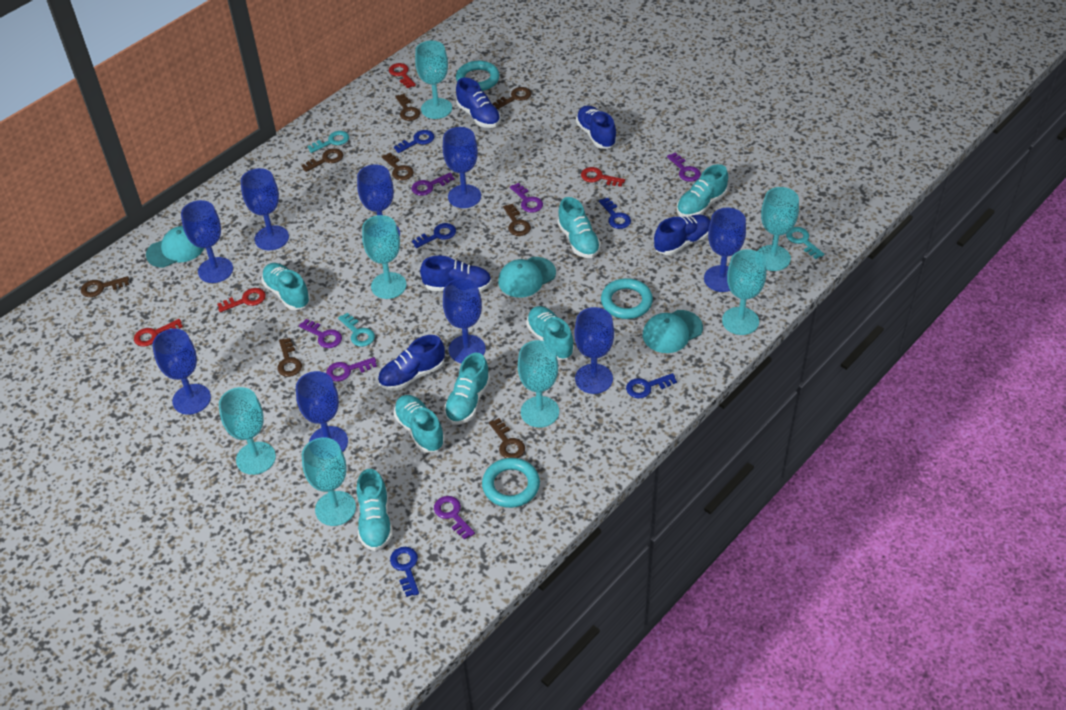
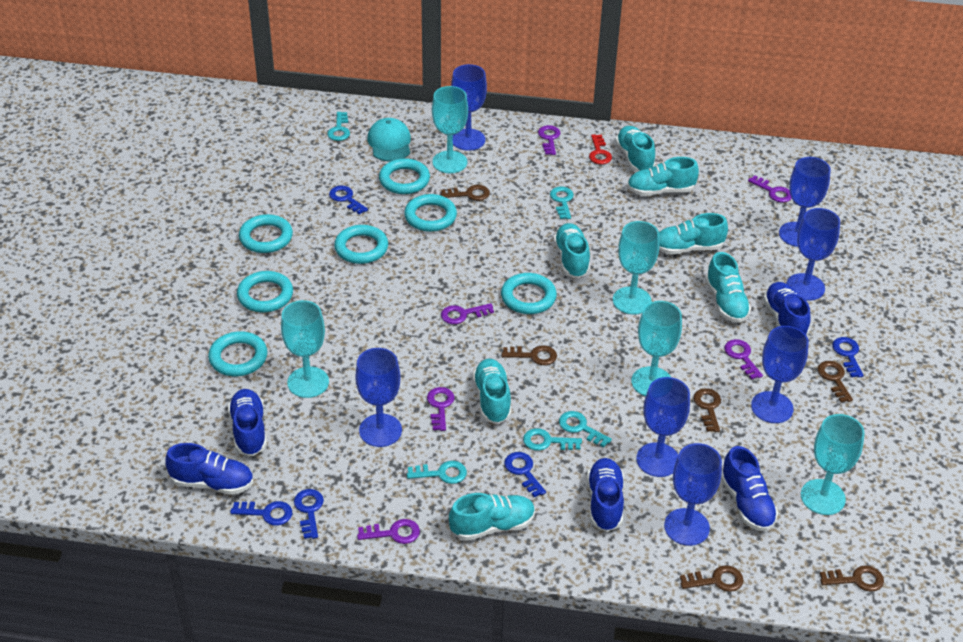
blue goblet: [152,329,211,415] [181,200,233,283] [241,168,289,250] [296,371,348,452] [357,164,400,236] [443,127,481,208] [443,278,486,363] [574,307,614,394] [704,208,746,292] = 9 -> [355,348,402,447] [451,64,487,151] [636,377,690,477] [664,443,722,546] [751,326,809,423] [779,157,831,247] [786,208,840,301] = 7
brown key: [81,276,129,297] [277,338,302,377] [301,148,343,172] [382,153,414,181] [395,94,420,121] [489,418,525,458] [493,87,531,109] [503,204,531,236] = 8 -> [441,185,490,201] [502,345,557,365] [680,565,744,592] [693,388,721,432] [818,361,853,402] [820,565,884,592] = 6
red key: [134,319,183,347] [217,288,266,312] [389,63,416,88] [581,167,625,187] = 4 -> [589,134,612,164] = 1
turquoise cap: [146,226,204,268] [498,257,556,297] [643,310,703,353] = 3 -> [367,118,411,161] = 1
turquoise goblet: [219,387,276,475] [302,437,356,526] [362,215,406,299] [415,40,452,119] [518,340,559,428] [722,249,766,335] [757,187,799,271] = 7 -> [281,300,329,398] [432,86,468,173] [613,221,659,315] [631,301,682,396] [801,414,865,515] = 5
turquoise key: [307,131,349,153] [338,313,375,347] [786,227,824,259] = 3 -> [327,112,350,141] [407,461,467,484] [523,428,582,451] [550,187,574,219] [559,411,612,447] = 5
turquoise ring: [456,61,500,91] [482,458,540,508] [601,278,653,319] = 3 -> [208,331,268,376] [237,271,293,312] [239,214,293,253] [334,225,388,264] [379,158,430,194] [404,194,457,232] [501,273,557,314] = 7

